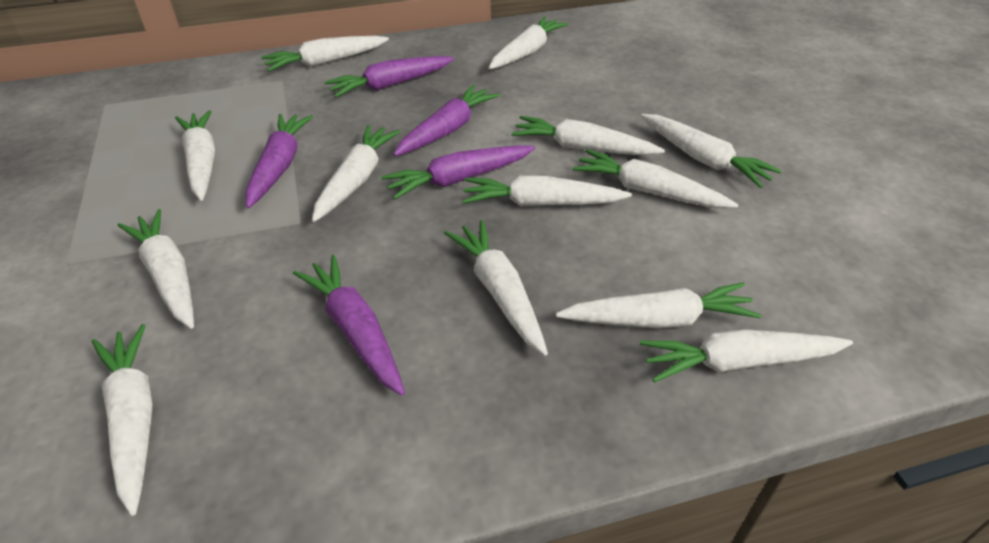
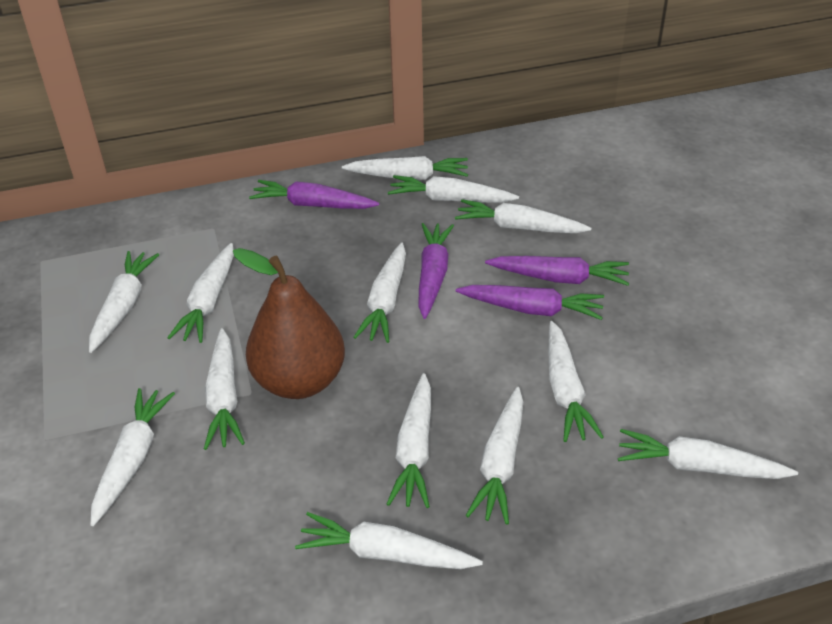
brown pear: none = 0 -> [233,248,345,399] = 1
purple carrot: [245,114,313,208] [293,255,405,396] [325,56,454,98] [381,145,535,200] [393,85,500,156] = 5 -> [249,180,379,209] [418,223,454,319] [456,285,604,320] [485,256,629,286] = 4

